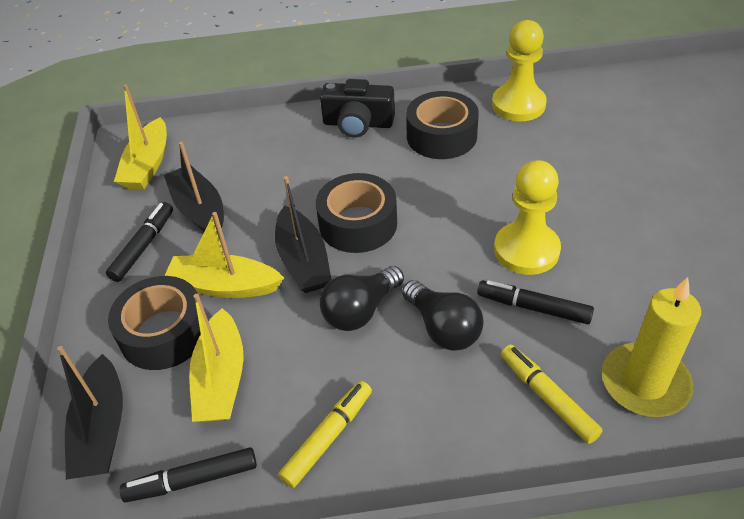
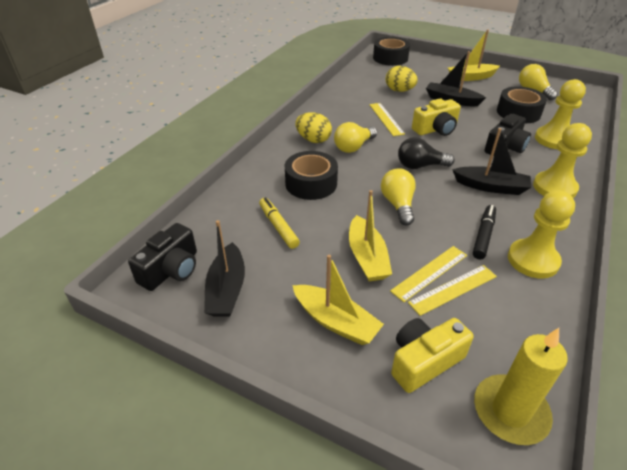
black camera: [320,79,395,138] = 1 -> [128,223,197,291] [484,114,531,155] = 2
black light bulb: [320,266,404,331] [402,280,484,351] = 2 -> [398,137,455,169] = 1
black marker: [106,202,173,282] [120,447,257,502] [477,280,594,324] = 3 -> [473,205,496,259] = 1
yellow camera: none = 0 -> [391,318,474,393] [412,98,461,136] = 2
yellow egg: none = 0 -> [295,112,332,143] [386,66,418,92] = 2
yellow light bulb: none = 0 -> [334,122,377,153] [381,168,416,226] [519,64,558,100] = 3
yellow marker: [278,381,372,488] [501,345,603,444] = 2 -> [259,197,300,249] = 1
yellow pawn: [492,20,547,121] [494,160,561,275] = 2 -> [508,190,575,279] [533,123,592,198] [535,79,586,149] = 3
yellow ruler: none = 0 -> [369,103,405,136] [390,246,467,302] [408,265,497,316] = 3

